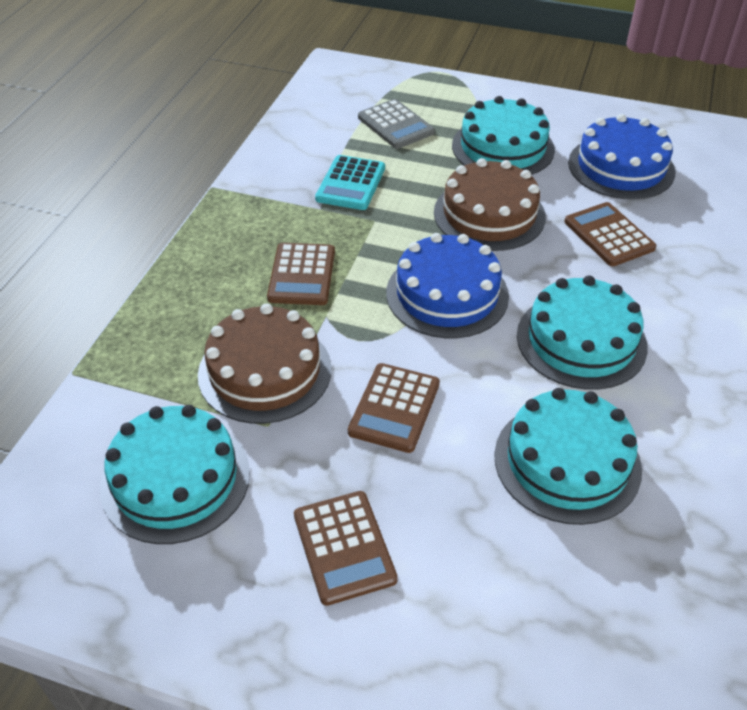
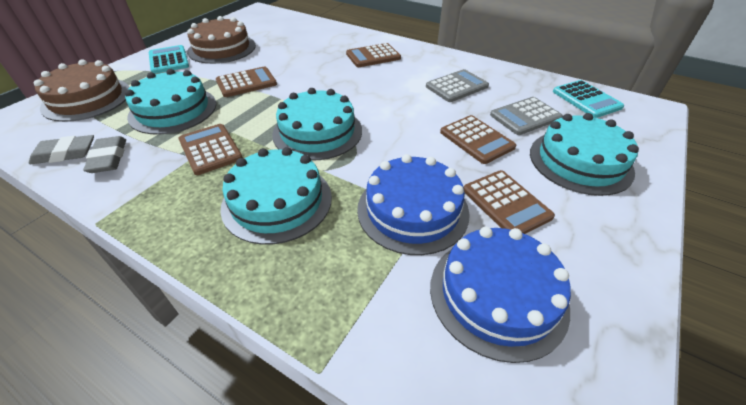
brown calculator: [267,243,335,305] [294,491,398,606] [348,363,440,453] [564,202,656,266] = 4 -> [178,124,243,175] [216,67,277,97] [346,43,401,67] [440,115,516,164] [464,170,555,234] = 5
grey calculator: [358,99,435,149] = 1 -> [426,69,489,102] [490,97,563,135] = 2
grey eraser: none = 0 -> [29,135,94,164] [83,136,126,173] = 2
turquoise calculator: [315,155,385,210] = 1 -> [149,45,189,74] [553,80,624,118] = 2

